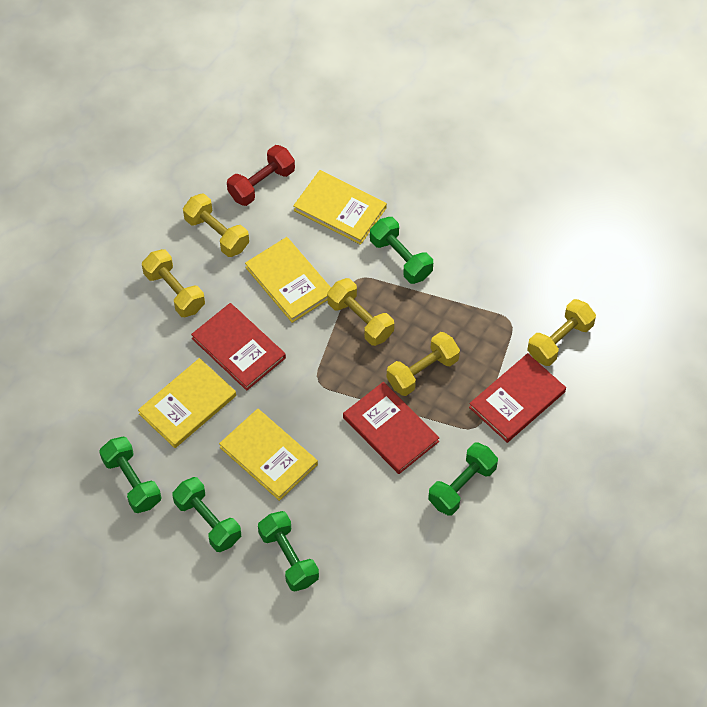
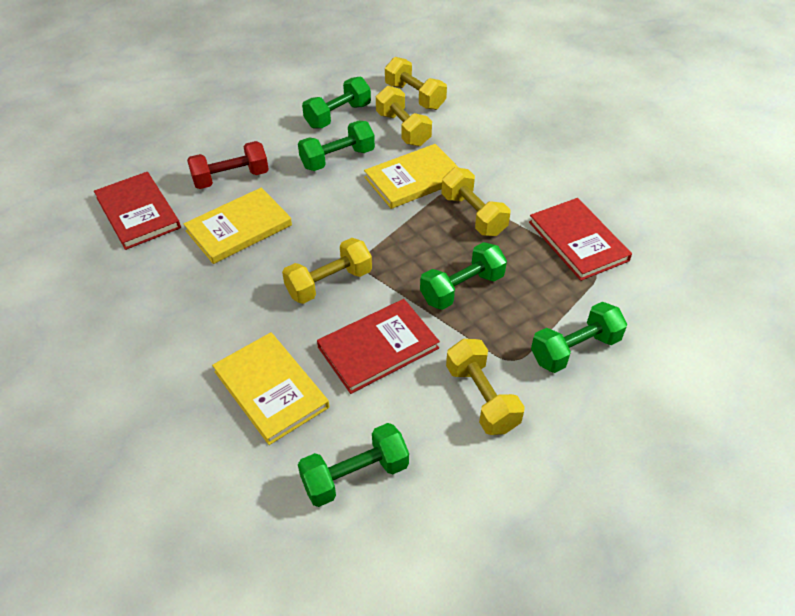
yellow book: [138,358,236,448] [219,409,318,501] [245,237,331,323] [293,170,387,245] = 4 -> [184,188,292,264] [212,332,329,445] [364,144,459,209] = 3

